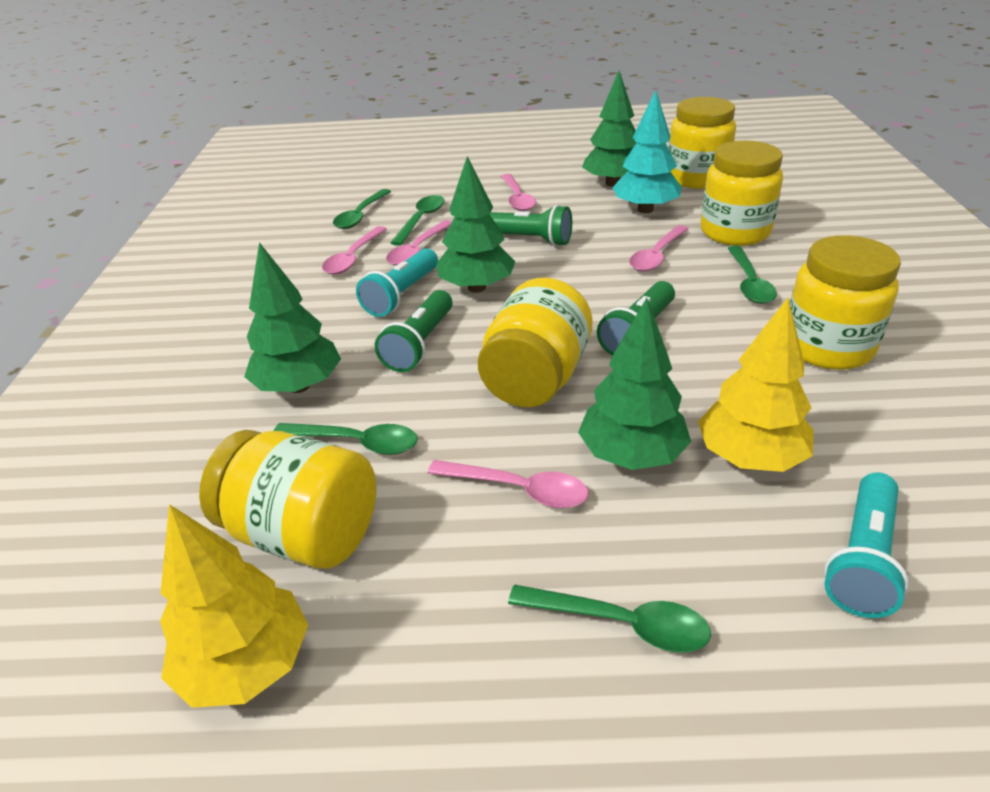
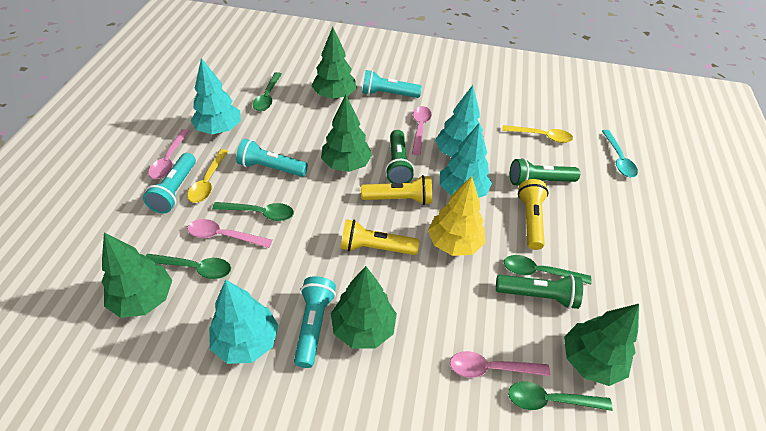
green tree: [244,242,341,393] [436,156,515,293] [578,298,691,470] [582,71,637,187] = 4 -> [101,232,172,318] [312,27,357,99] [321,95,372,172] [331,266,397,348] [564,304,639,386] = 5
pink spoon: [322,226,387,274] [386,220,452,266] [428,460,589,508] [501,174,536,211] [629,225,689,271] = 5 -> [148,129,190,179] [187,219,272,248] [412,106,432,156] [450,351,550,378] = 4
turquoise flashlight: [356,248,438,317] [824,472,909,618] = 2 -> [143,153,196,214] [236,138,308,177] [294,276,336,368] [362,70,422,98] = 4
turquoise spoon: none = 0 -> [602,130,638,177] = 1
turquoise tree: [612,90,682,213] = 1 -> [191,58,241,134] [209,280,279,364] [435,85,483,157] [440,123,492,198] = 4
yellow flashlight: none = 0 -> [341,219,419,255] [361,175,432,205] [518,179,549,250] = 3
yellow jar: [199,430,377,569] [478,277,592,407] [668,97,736,189] [700,140,783,246] [790,235,901,370] = 5 -> none = 0
yellow spoon: none = 0 -> [187,149,228,203] [502,125,573,143] = 2
yellow tree: [160,504,308,708] [698,298,814,472] = 2 -> [428,176,485,256] = 1

